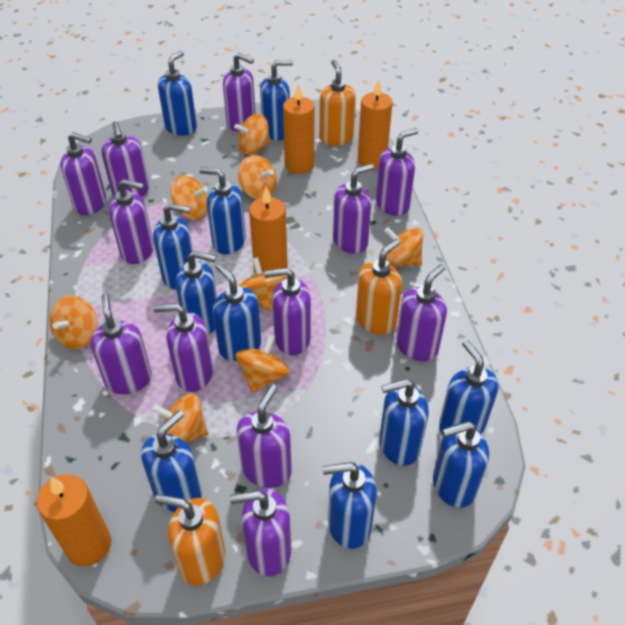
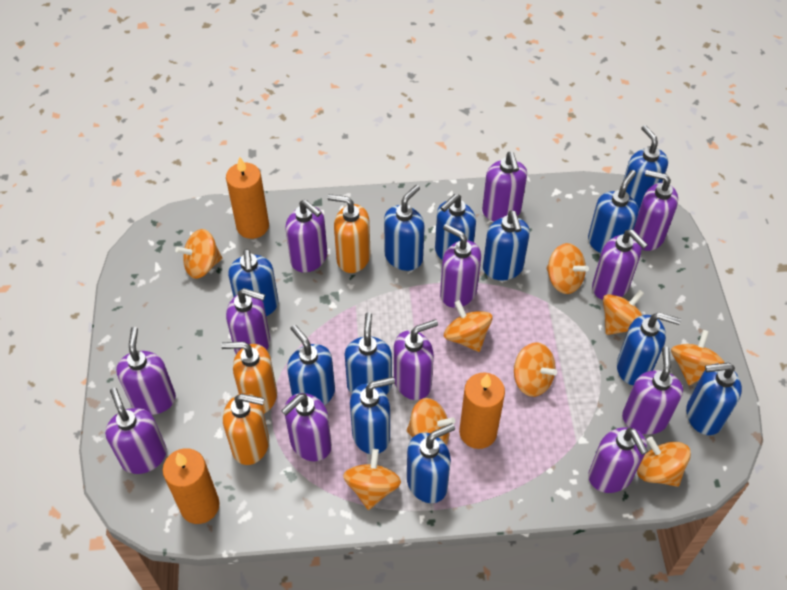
blue soap dispenser: [141,410,202,512] [153,203,193,289] [158,51,197,136] [176,251,217,335] [199,167,246,254] [213,263,261,361] [260,60,293,141] [323,462,377,549] [379,379,429,466] [433,421,489,508] [439,340,499,434] = 11 -> [228,249,279,316] [287,325,335,406] [344,312,392,395] [350,377,395,454] [384,185,425,271] [407,423,455,503] [435,194,476,260] [483,210,530,280] [588,170,639,253] [617,312,681,385] [623,125,668,209] [686,363,742,435] = 12
orange candle: [36,474,111,567] [249,187,288,275] [283,83,314,174] [358,79,392,169] = 4 -> [163,448,220,524] [226,157,269,239] [459,372,505,449] = 3
orange spinning top: [49,295,97,349] [152,393,208,443] [171,175,208,220] [234,114,271,155] [235,335,290,393] [238,155,277,199] [239,257,287,312] [384,227,424,266] = 8 -> [175,229,222,279] [343,449,401,510] [406,398,455,445] [444,300,493,352] [514,342,557,397] [546,243,589,294] [603,290,644,335] [637,437,691,487] [671,330,725,385] = 9

